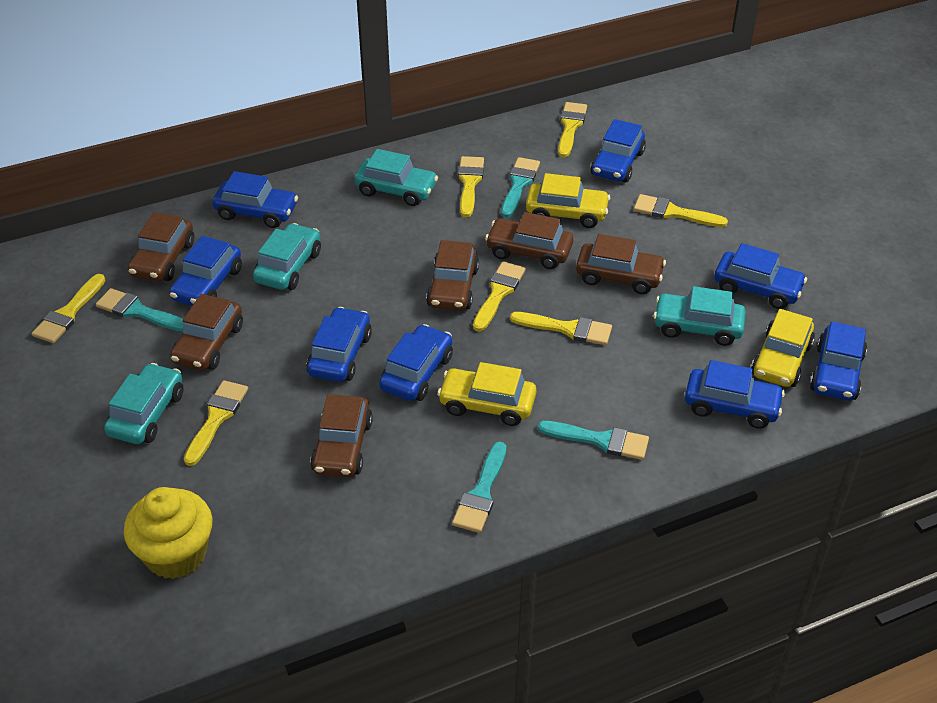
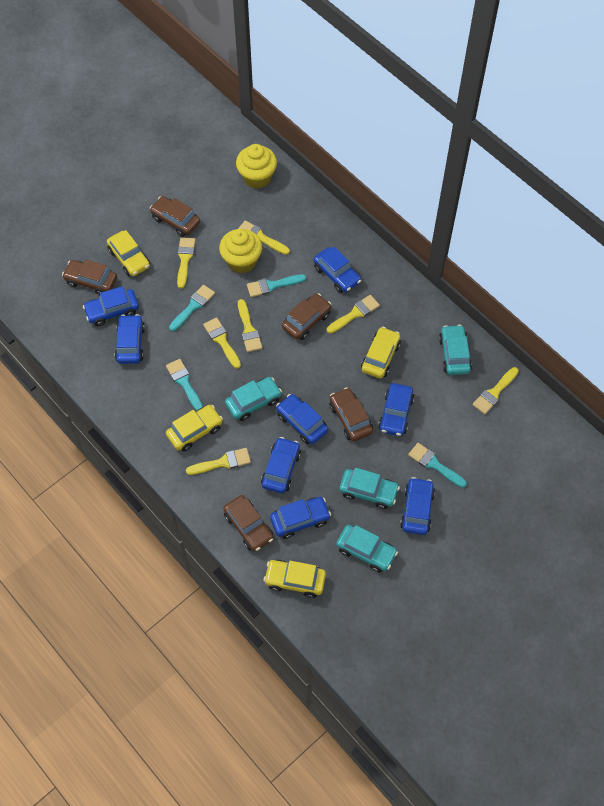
brown car: [128,212,194,281] [170,294,243,370] [310,394,373,477] [426,240,479,311] [485,212,573,269] [576,234,666,294] = 6 -> [62,259,117,295] [150,196,200,237] [223,495,273,551] [282,293,332,340] [329,387,373,442] = 5
yellow car: [437,362,536,426] [526,173,610,228] [751,309,815,387] = 3 -> [107,230,150,276] [166,405,223,451] [264,560,326,598] [361,327,401,378] = 4
yellow cupcake: [124,487,212,579] = 1 -> [219,229,262,273] [236,144,277,189] = 2

